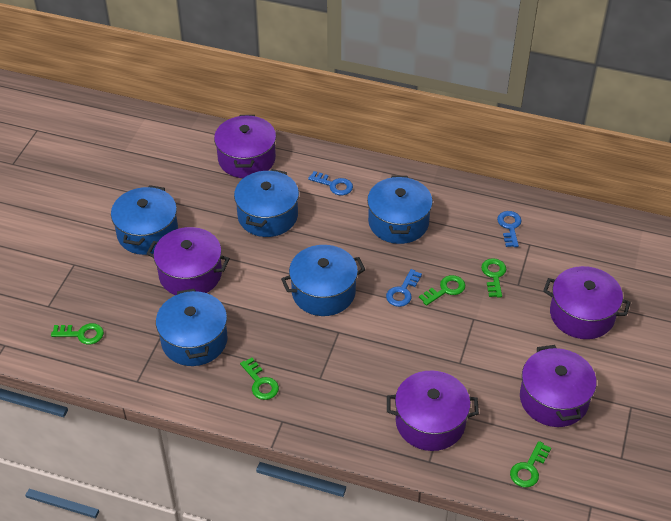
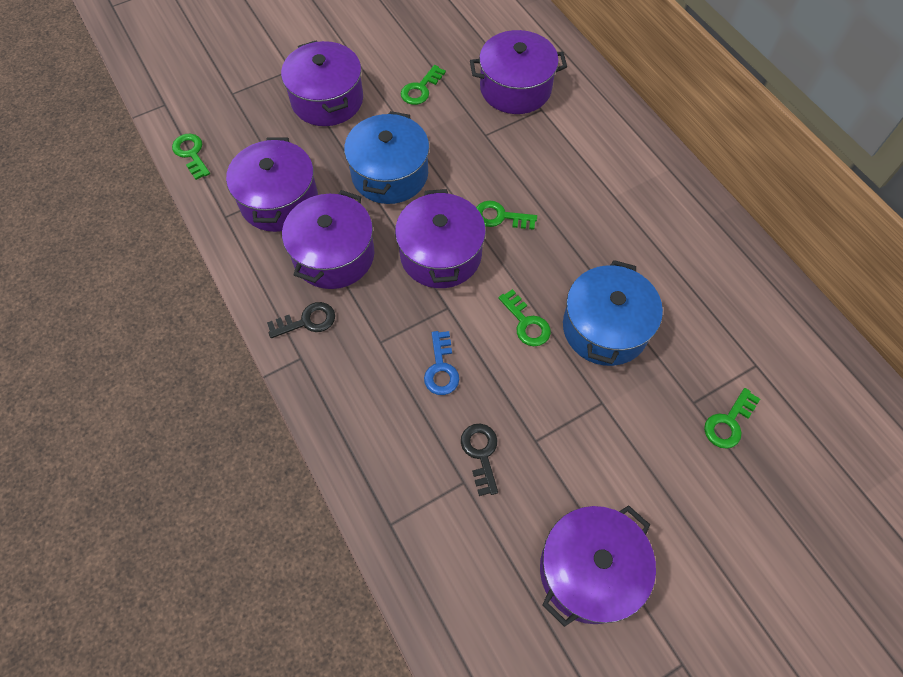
black key: none = 0 -> [267,302,335,338] [461,424,498,496] = 2
blue key: [308,171,353,195] [386,269,422,307] [497,211,522,247] = 3 -> [424,331,459,395] = 1
blue pot: [111,185,178,255] [156,289,228,366] [234,169,299,237] [281,245,366,316] [367,176,433,244] = 5 -> [344,111,429,204] [563,260,663,366] = 2
purple pot: [147,227,230,295] [214,115,276,178] [387,370,479,451] [520,345,597,427] [543,266,631,339] = 5 -> [226,137,318,232] [281,41,363,126] [282,190,375,289] [395,189,486,288] [470,30,567,114] [540,505,656,627] = 6

